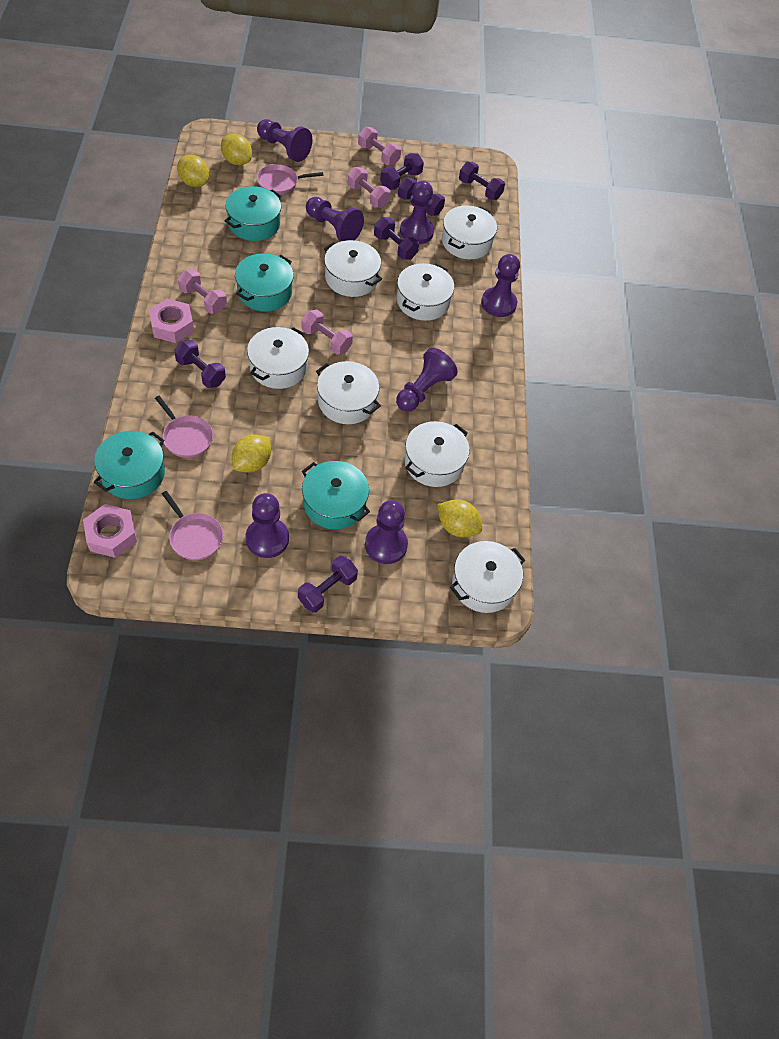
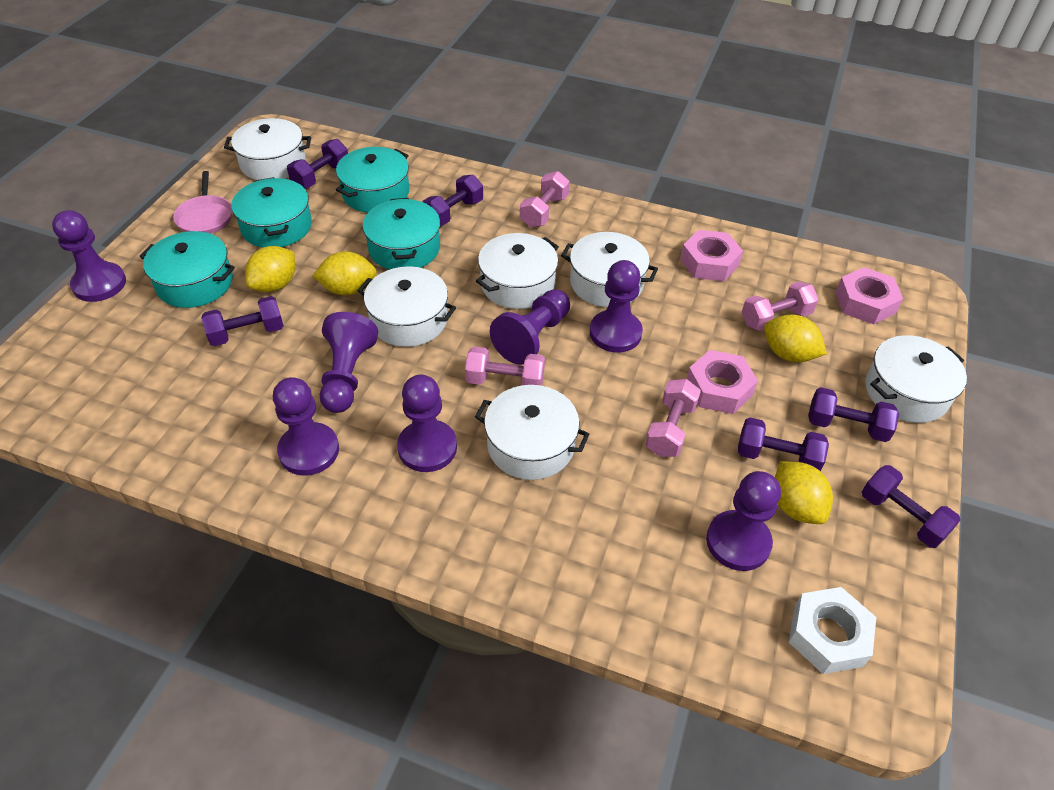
pink nut: [83,504,137,558] [149,299,194,343] = 2 -> [680,230,743,281] [687,350,758,414] [836,267,903,324] = 3
pink pan: [155,396,213,458] [162,491,223,560] [257,164,324,194] = 3 -> [173,171,232,234] = 1
white nut: none = 0 -> [789,587,876,674] = 1
white pot: [247,327,309,389] [316,361,381,424] [324,240,382,297] [397,263,454,321] [405,421,470,487] [442,206,497,259] [450,541,525,613] = 7 -> [224,118,311,180] [358,266,456,347] [475,385,589,480] [476,233,559,309] [561,232,658,307] [865,335,967,423] = 6

